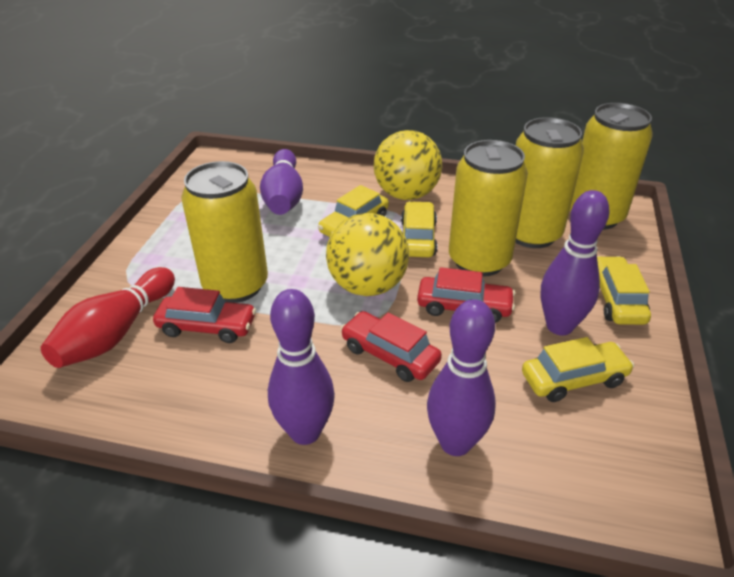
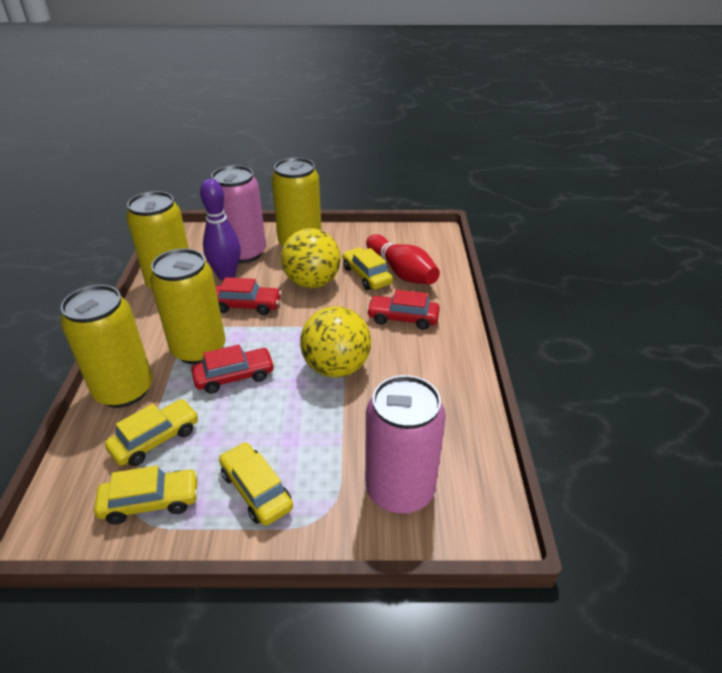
pink can: none = 0 -> [211,165,266,263] [365,375,446,514] = 2
purple bowling pin: [260,149,303,215] [268,289,335,445] [427,299,496,456] [541,190,609,335] = 4 -> [200,179,241,281] = 1

